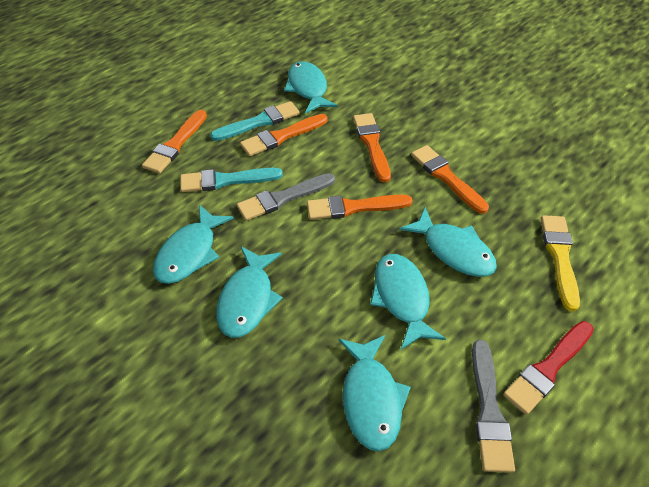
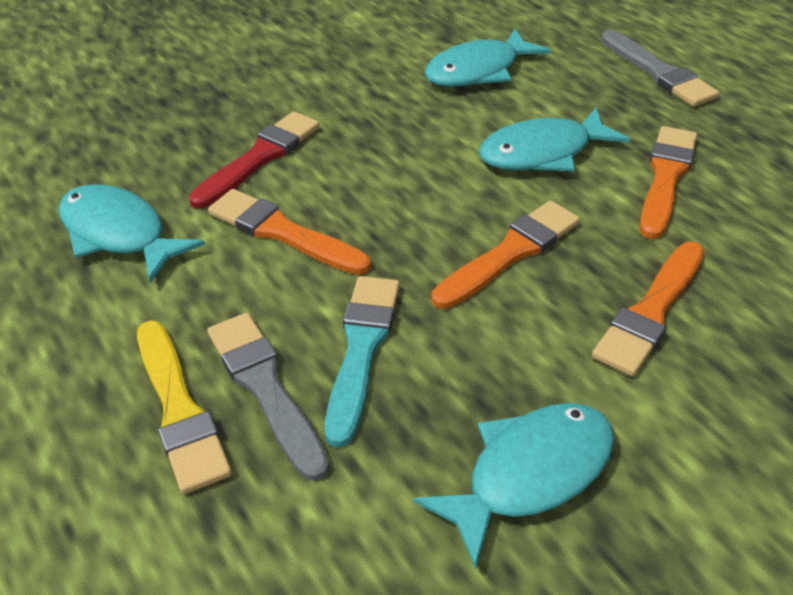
orange brush: [142,110,207,174] [240,114,328,156] [307,194,413,220] [353,113,391,182] [411,145,489,214] = 5 -> [208,189,371,275] [431,200,580,309] [592,241,704,376] [639,126,697,239] = 4
turquoise brush: [180,168,283,192] [210,101,300,141] = 2 -> [325,276,400,447] = 1
turquoise fish: [153,205,234,284] [216,246,283,338] [284,61,338,114] [338,335,411,452] [370,254,446,350] [399,207,497,277] = 6 -> [58,184,205,283] [413,403,614,569] [425,28,551,87] [479,108,630,171] = 4

